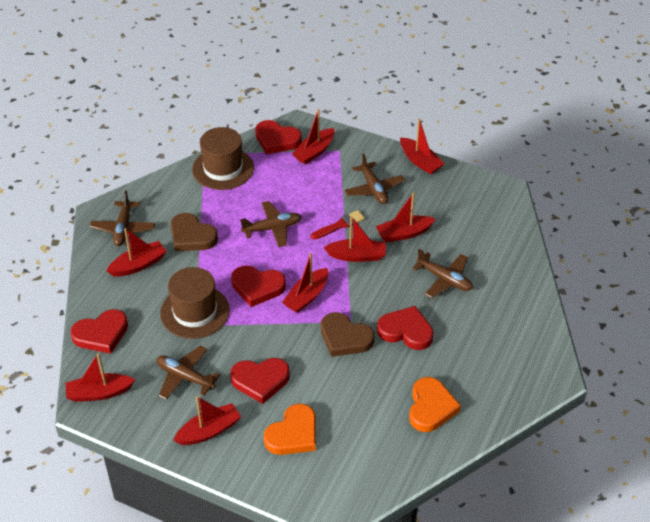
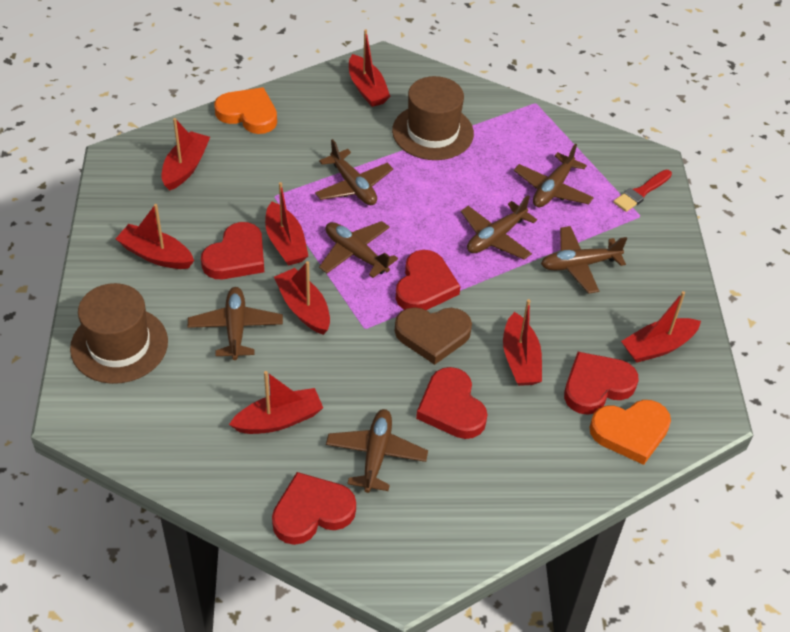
brown heart: [171,213,218,251] [321,312,374,357] = 2 -> [395,307,472,365] = 1
brown plane: [90,190,155,246] [157,346,220,400] [240,201,302,247] [344,153,405,204] [412,249,473,298] = 5 -> [188,287,283,360] [315,139,393,205] [319,221,398,278] [326,409,428,493] [461,195,537,260] [514,144,594,207] [541,226,627,294] = 7

